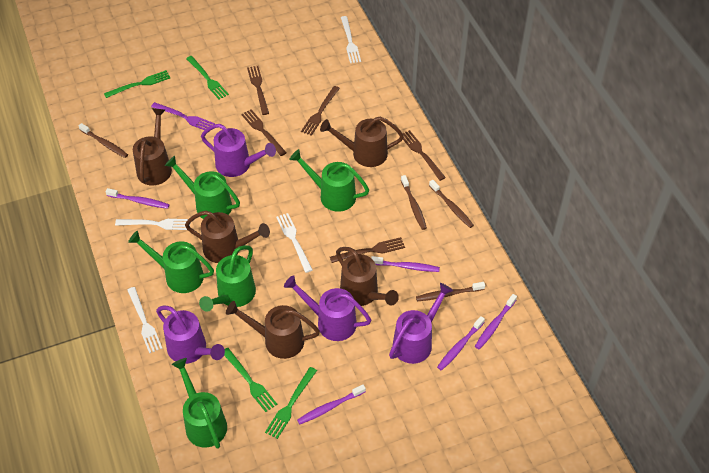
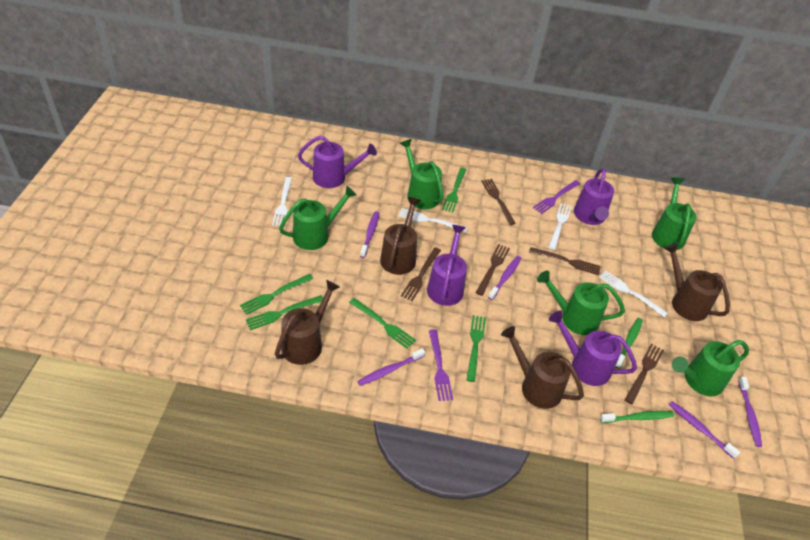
brown toothbrush: [79,123,128,158] [401,175,427,230] [416,282,485,301] [429,180,474,228] = 4 -> none = 0
brown watering can: [133,108,172,185] [185,211,270,263] [226,301,320,359] [320,117,404,167] [336,247,399,306] = 5 -> [275,280,340,365] [380,197,421,275] [501,326,584,409] [664,243,730,321] = 4
green fork: [104,70,171,98] [186,56,229,100] [224,348,277,412] [265,367,317,439] = 4 -> [240,274,313,315] [246,295,323,330] [349,298,416,349] [442,168,467,213] [466,315,486,382] = 5
green toothbrush: none = 0 -> [600,411,674,423] [615,318,643,369] = 2
purple fork: [151,102,215,130] = 1 -> [429,329,453,401] [533,180,580,214] = 2

